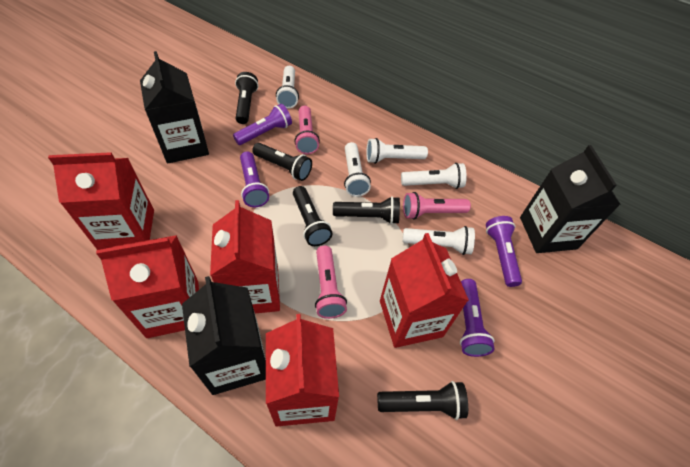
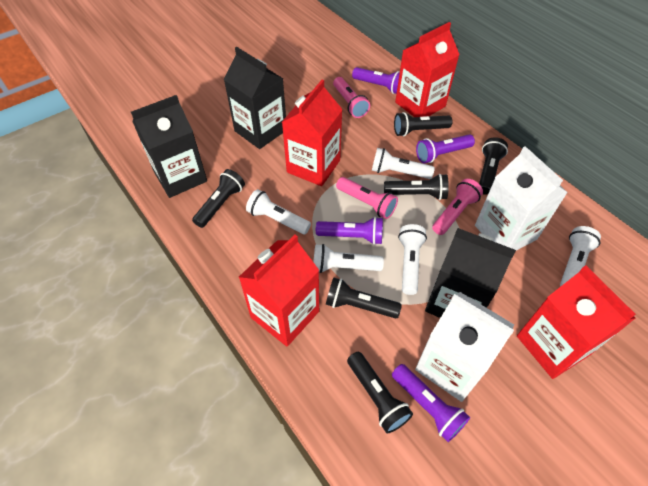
black flashlight: [235,72,258,124] [252,143,312,181] [293,186,333,246] [333,196,400,224] [377,381,468,420] = 5 -> [192,169,245,228] [326,277,402,319] [347,352,413,433] [384,174,449,200] [394,112,452,137] [479,137,508,195] = 6
red carton: [48,152,154,250] [96,235,199,338] [210,200,280,313] [266,314,339,427] [380,233,469,348] = 5 -> [239,235,319,346] [282,80,343,186] [395,22,460,117] [517,265,636,379] = 4
white carton: none = 0 -> [415,292,514,402] [475,146,568,251] = 2

